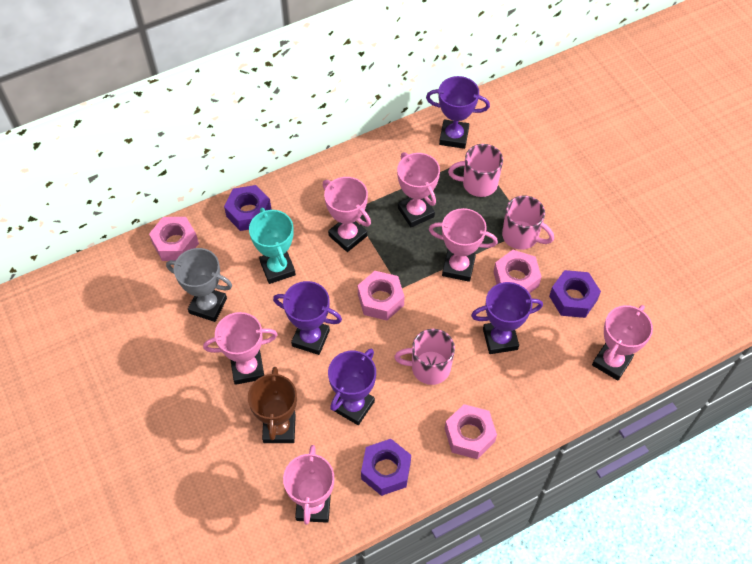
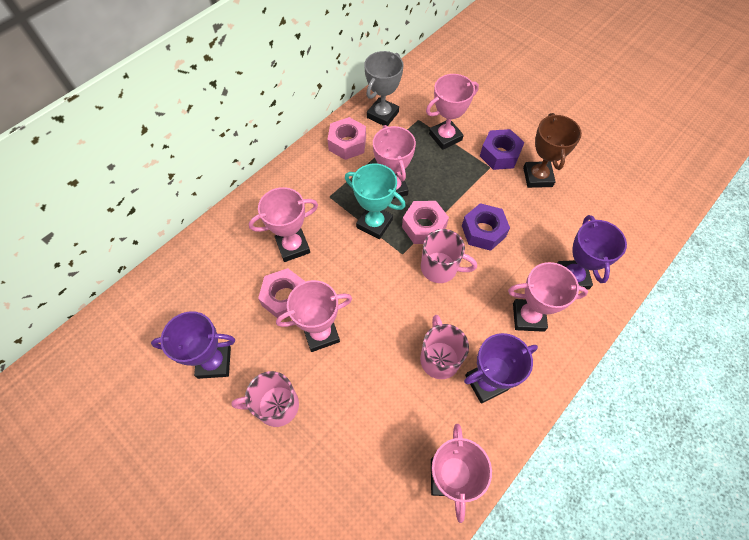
pink nut: [149,217,199,261] [358,271,405,320] [445,404,497,459] [494,250,541,293] = 4 -> [258,268,306,318] [327,117,366,160] [402,201,449,244] = 3
purple nut: [224,185,271,231] [361,439,411,496] [549,270,601,318] = 3 -> [462,203,510,251] [480,129,525,170] = 2
purple trophy: [273,281,342,355] [328,349,376,425] [426,76,490,149] [471,282,543,354] = 4 -> [151,311,235,379] [464,333,538,403] [557,215,627,290] = 3

